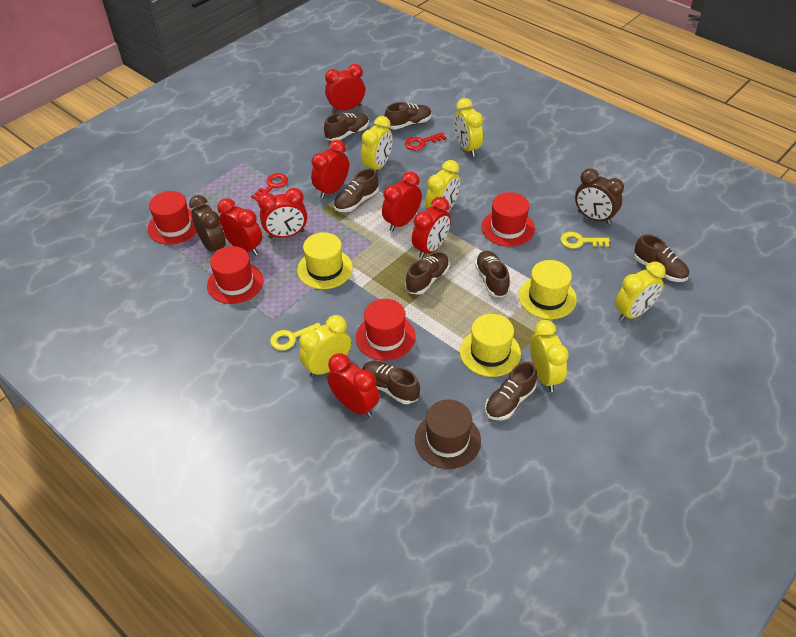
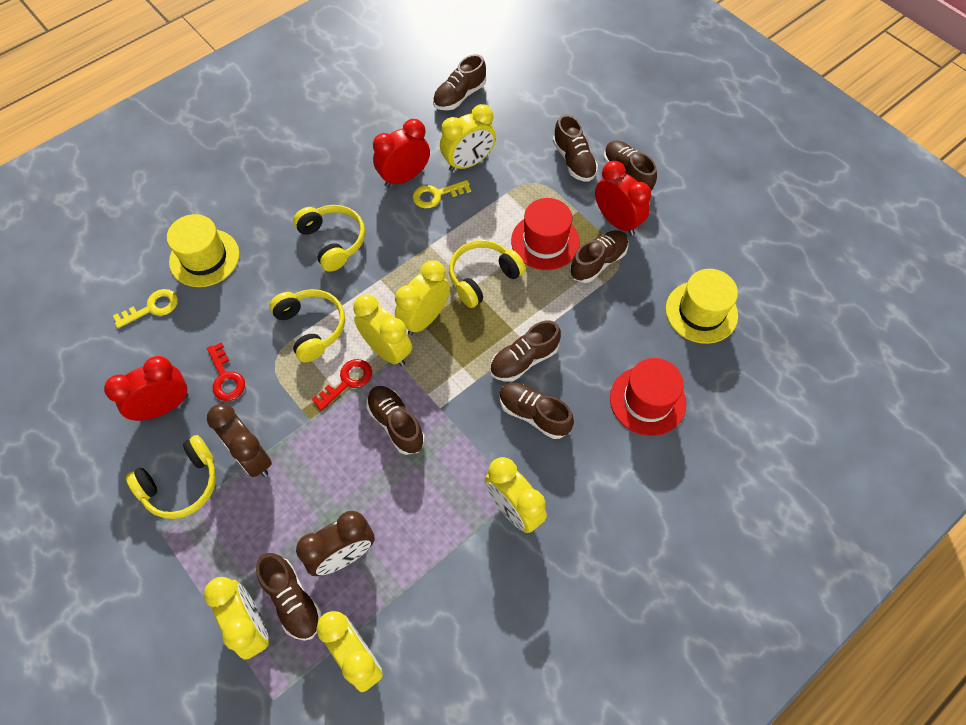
brown hat: [415,400,481,469] = 1 -> none = 0
red clock: [217,198,262,256] [258,188,307,239] [311,140,349,199] [325,64,365,113] [328,353,379,417] [382,172,422,232] [412,197,451,259] = 7 -> [104,356,188,421] [373,119,430,187] [595,161,651,235] = 3
red hat: [148,191,197,245] [207,246,264,304] [356,299,416,361] [481,192,535,247] = 4 -> [511,198,580,270] [610,358,686,436] = 2
yellow hat: [297,232,353,289] [460,314,521,377] [519,260,577,319] = 3 -> [167,214,239,287] [666,269,738,344] = 2
yellow headphones: none = 0 -> [126,435,216,519] [269,289,345,362] [293,205,365,272] [449,240,526,308] = 4

